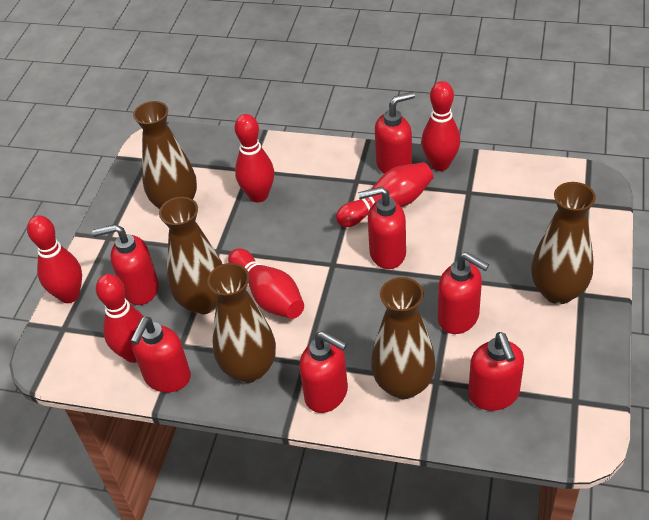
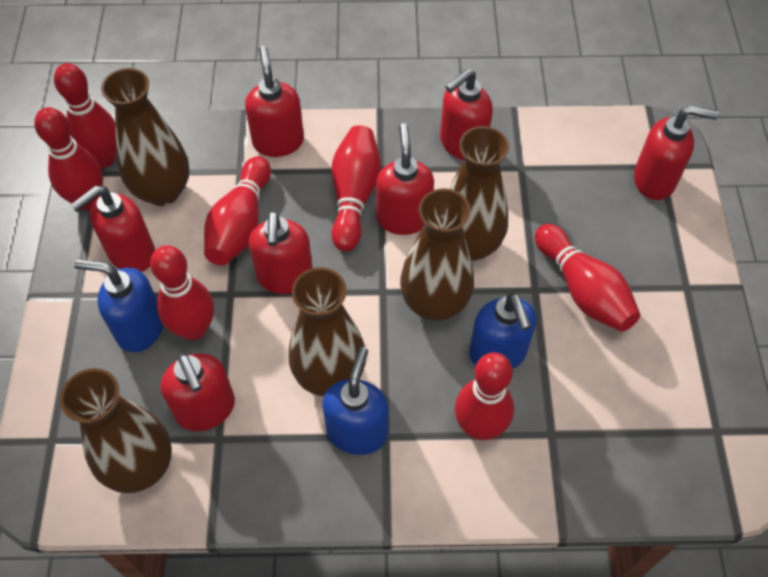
blue soap dispenser: none = 0 -> [74,259,163,352] [322,347,389,455] [469,293,536,369] = 3
red bowling pin: [27,215,82,303] [96,274,144,363] [228,248,304,319] [235,114,274,202] [336,162,433,227] [421,81,460,171] = 6 -> [34,107,103,210] [54,63,117,168] [150,245,214,340] [204,156,271,266] [331,125,381,251] [455,352,514,440] [535,224,640,332] = 7

